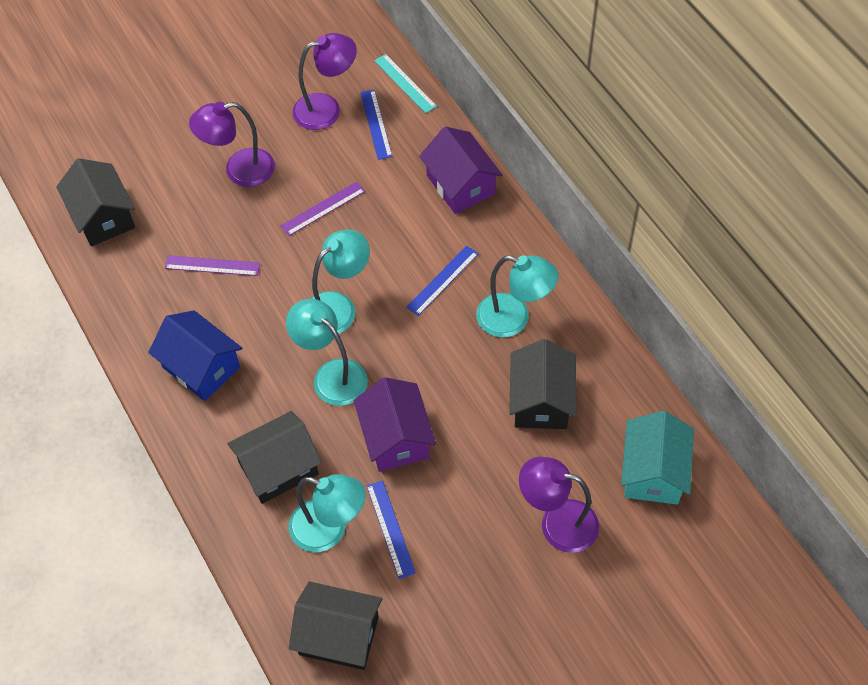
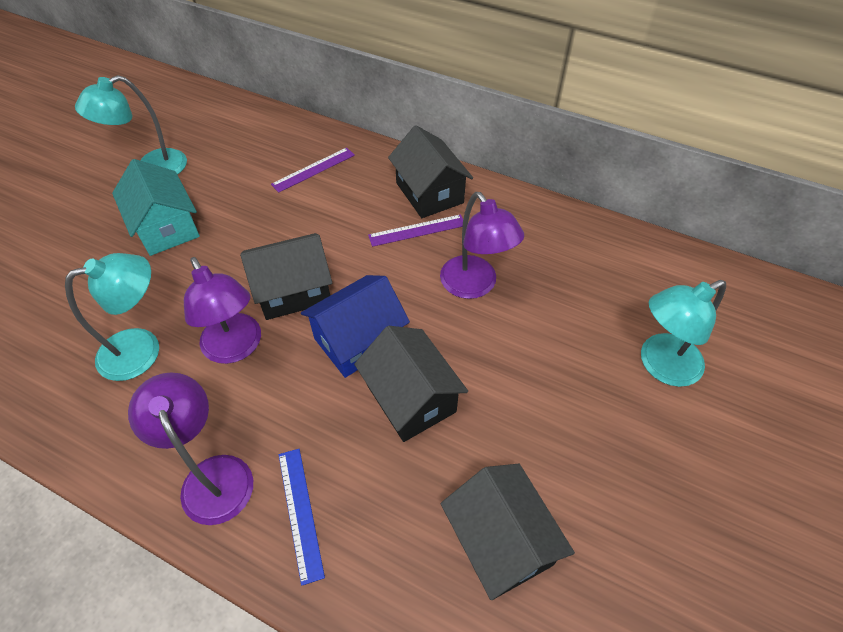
blue ruler: [360,90,393,160] [367,480,416,579] [406,246,479,316] = 3 -> [279,449,325,586] = 1
purple house: [354,377,436,472] [419,127,503,214] = 2 -> none = 0
turquoise lamp: [286,299,368,406] [289,474,366,552] [311,229,370,334] [476,255,558,338] = 4 -> [65,253,159,381] [75,75,187,175] [641,280,726,387] = 3
turquoise ruler: [374,54,437,113] = 1 -> none = 0

